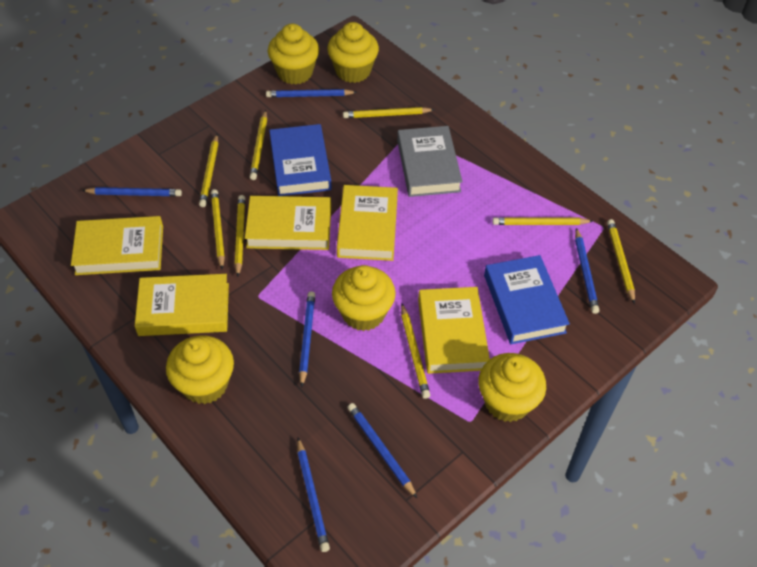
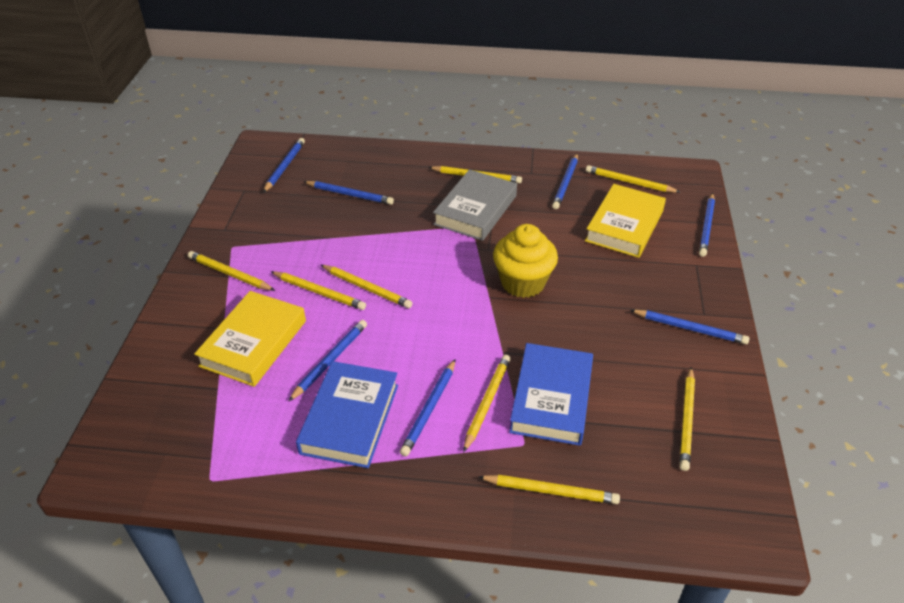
blue pencil: [82,187,182,196] [266,89,357,97] [297,438,330,552] [299,291,315,388] [347,403,417,498] [575,228,599,314] = 6 -> [263,138,305,193] [288,320,367,402] [304,181,394,205] [400,359,456,456] [552,153,578,209] [630,310,749,344] [699,193,715,257] = 7
yellow book: [71,216,163,275] [135,274,229,336] [245,196,331,250] [337,185,398,261] [418,287,490,374] = 5 -> [194,291,306,387] [585,184,666,258] = 2
yellow cupcake: [166,335,234,404] [268,24,319,85] [327,22,379,83] [332,265,396,331] [478,353,546,422] = 5 -> [493,224,558,298] = 1

